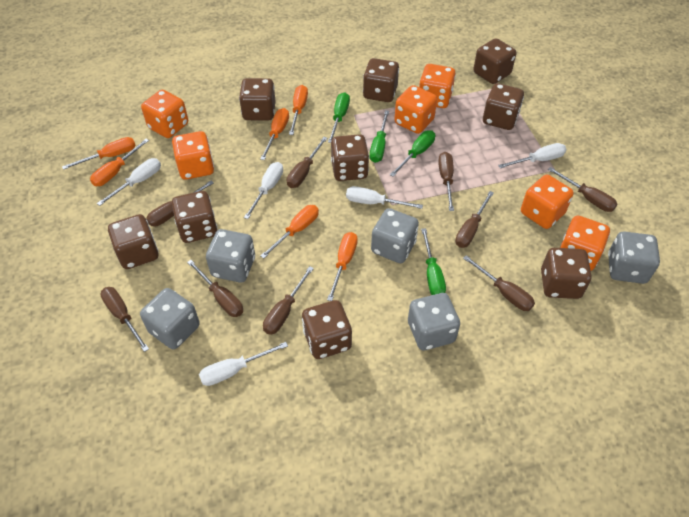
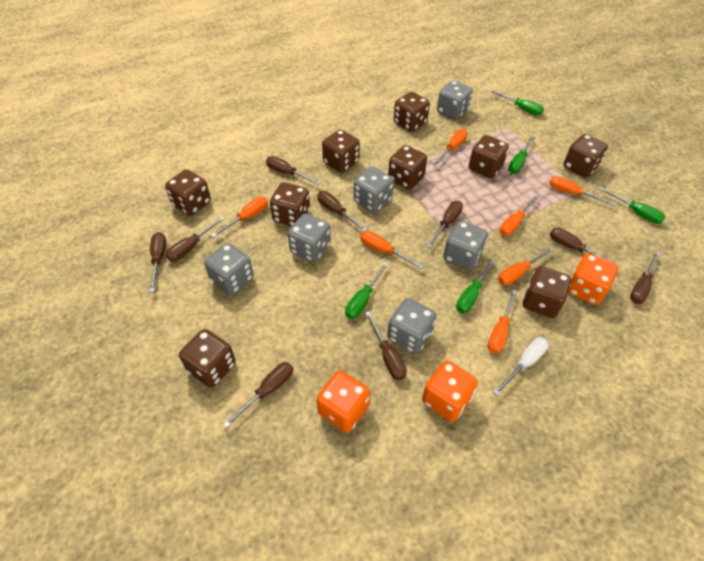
green screwdriver: [328,93,350,143] [370,110,389,163] [390,130,435,177] [421,228,446,295] = 4 -> [345,262,388,319] [456,259,495,313] [491,90,544,116] [508,136,535,174] [600,187,665,224] = 5
grey dice: [140,288,200,349] [206,229,255,283] [371,208,419,263] [408,293,460,350] [608,231,660,284] = 5 -> [204,243,254,295] [288,214,331,262] [354,167,394,213] [387,298,437,354] [437,80,473,120] [443,221,488,270] = 6
orange dice: [141,90,188,138] [172,131,214,180] [394,85,437,134] [419,64,456,108] [521,175,574,229] [560,215,610,271] = 6 -> [316,371,370,433] [422,360,478,422] [568,253,618,305] = 3
orange screwdriver: [62,137,136,170] [90,139,149,186] [260,108,289,160] [260,205,319,258] [289,85,308,135] [327,232,358,301] = 6 -> [211,197,268,237] [360,231,424,269] [434,129,468,165] [488,290,517,354] [498,247,554,285] [499,195,540,236] [549,176,616,206] = 7
white screwdriver: [97,158,161,206] [199,342,288,386] [244,162,283,219] [346,186,423,209] [498,143,566,168] = 5 -> [493,338,549,396] = 1

